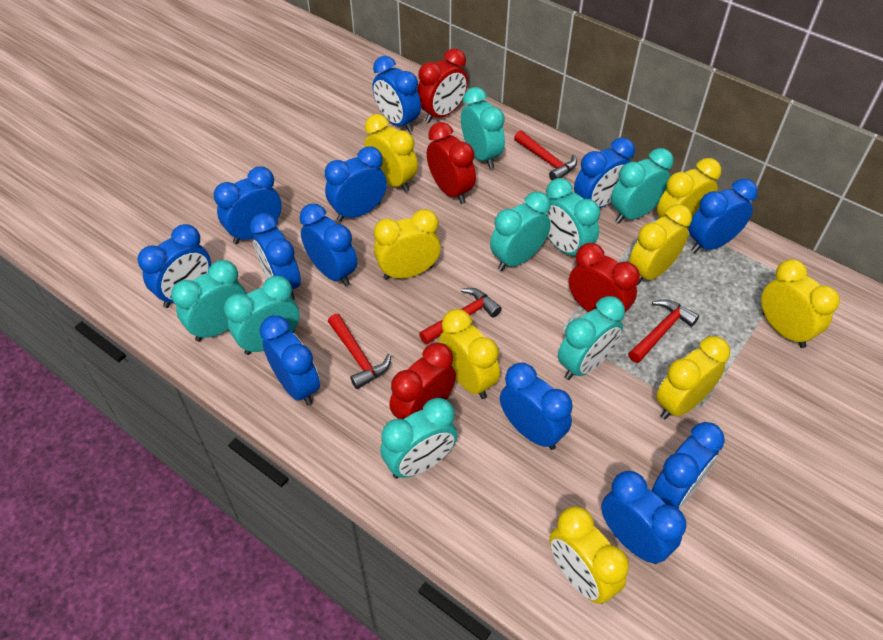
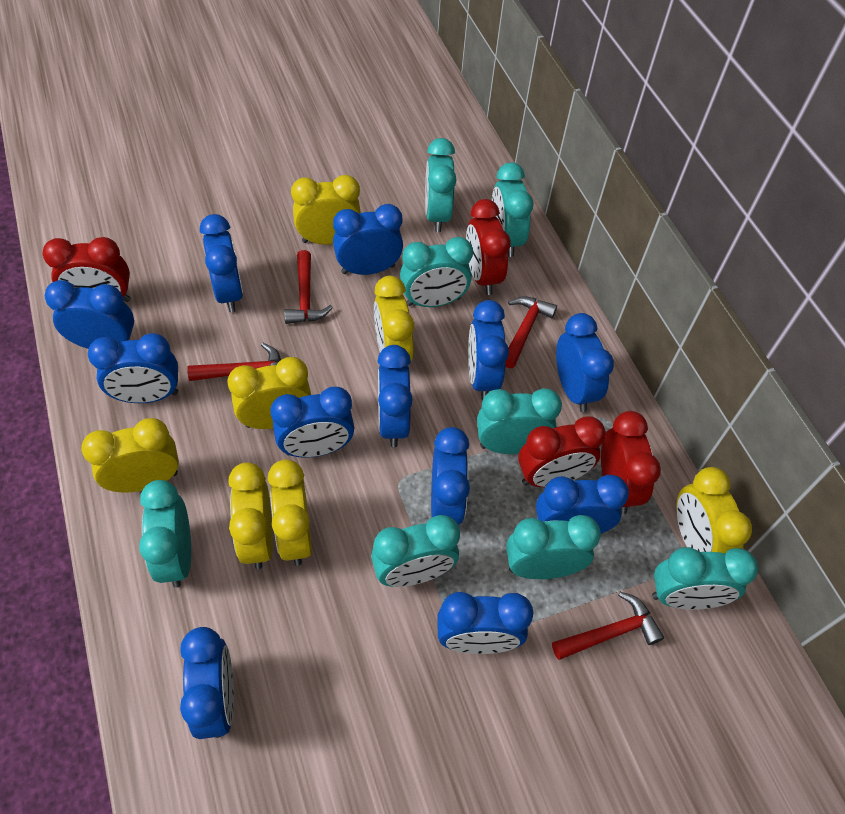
yellow clock: [364,114,418,192] [374,209,441,280] [439,309,500,399] [549,506,629,604] [629,204,692,285] [656,336,730,420] [657,158,721,227] [761,259,840,348] = 8 -> [81,418,179,493] [228,357,311,429] [228,463,273,569] [268,460,312,566] [291,175,361,245] [374,276,414,362] [676,467,752,553] = 7

